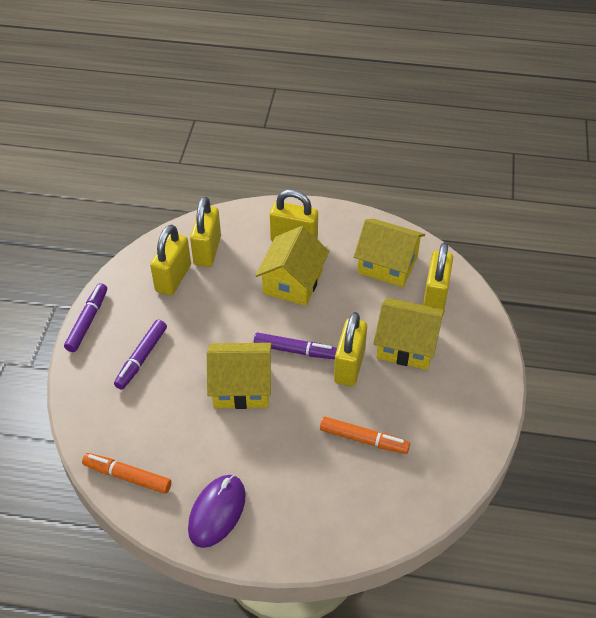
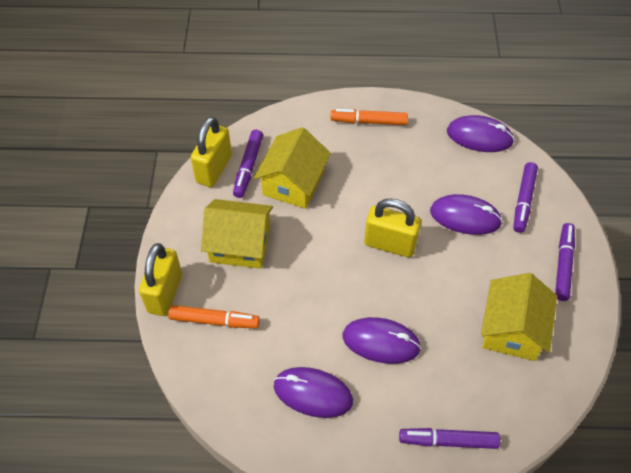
purple marker: [64,283,107,352] [114,320,167,390] [254,332,337,359] = 3 -> [233,130,263,198] [399,428,500,449] [513,162,538,233] [555,223,575,301] = 4
purple mouse: [188,475,246,548] = 1 -> [274,367,353,418] [343,317,421,364] [430,194,503,235] [447,115,515,152] = 4
yellow house: [207,343,272,409] [255,226,329,306] [354,219,425,287] [374,298,445,370] = 4 -> [201,199,273,269] [254,127,331,209] [481,273,557,361] = 3
yellow padlock: [150,225,191,296] [190,197,221,267] [270,189,318,241] [334,312,367,386] [423,243,453,309] = 5 -> [139,243,182,316] [191,116,232,187] [364,198,421,257] = 3

